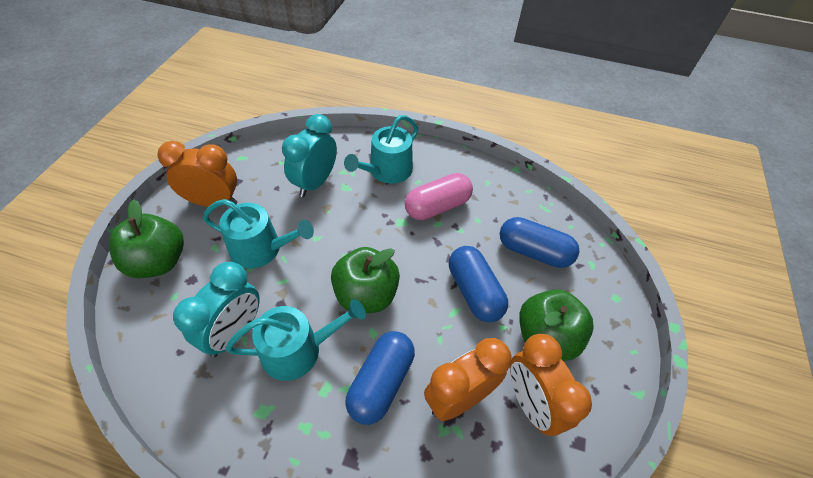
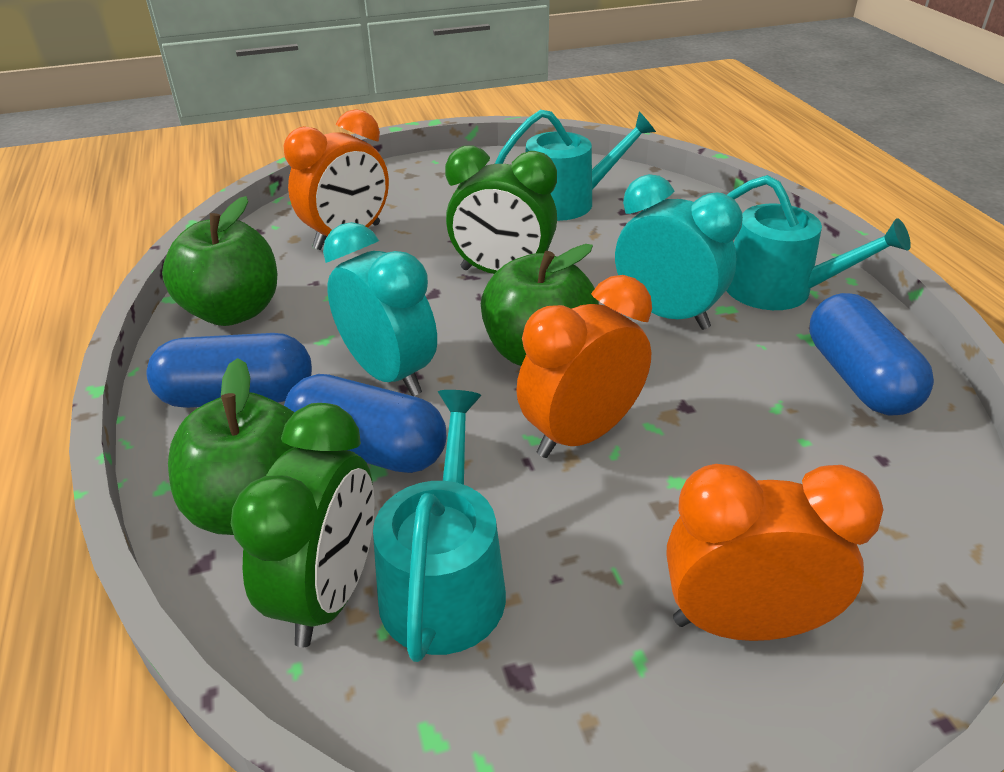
green clock: none = 0 -> [231,403,375,647] [445,146,557,274] = 2
pink capsule: [405,173,473,220] = 1 -> none = 0

